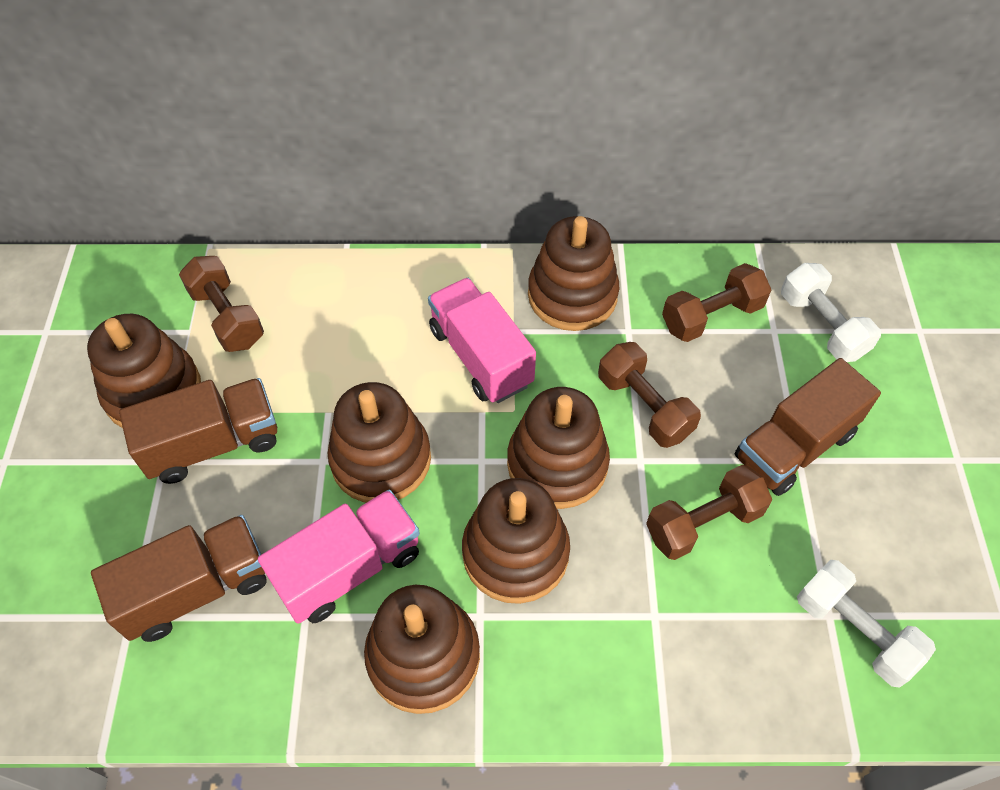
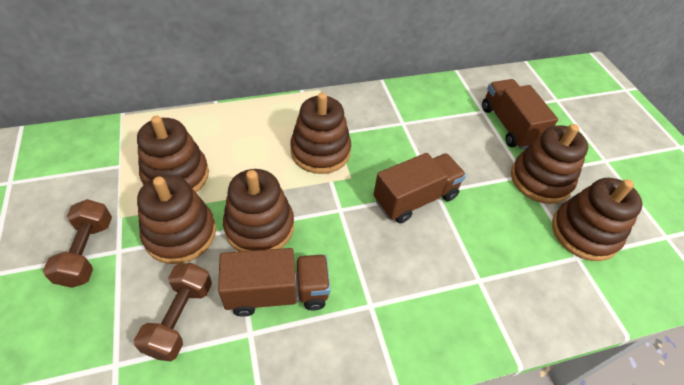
brown dumbbell: [179,256,264,352] [598,342,701,448] [646,465,772,560] [662,263,771,342] = 4 -> [43,199,112,288] [134,263,212,361] = 2
pink truck: [258,489,420,624] [428,278,536,403] = 2 -> none = 0
white dumbbell: [781,263,881,362] [797,560,936,688] = 2 -> none = 0

